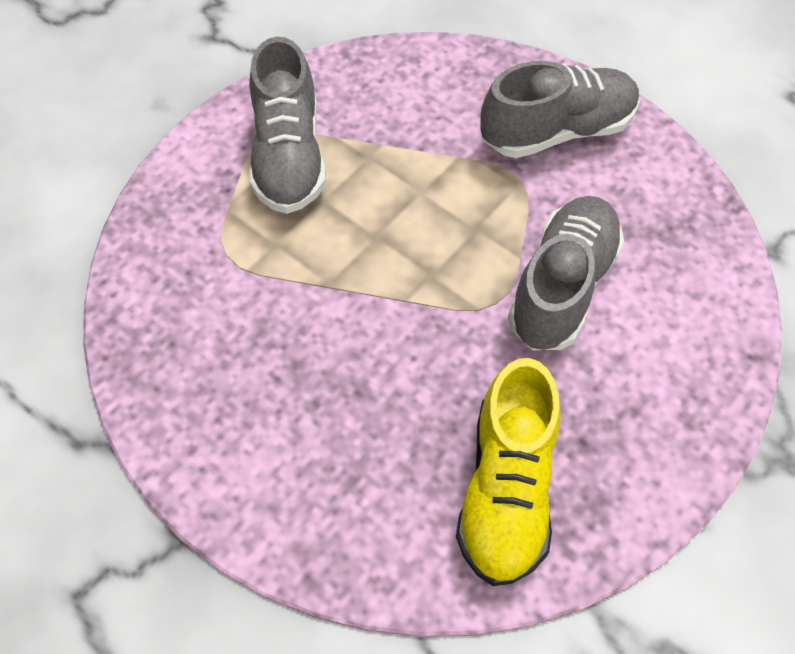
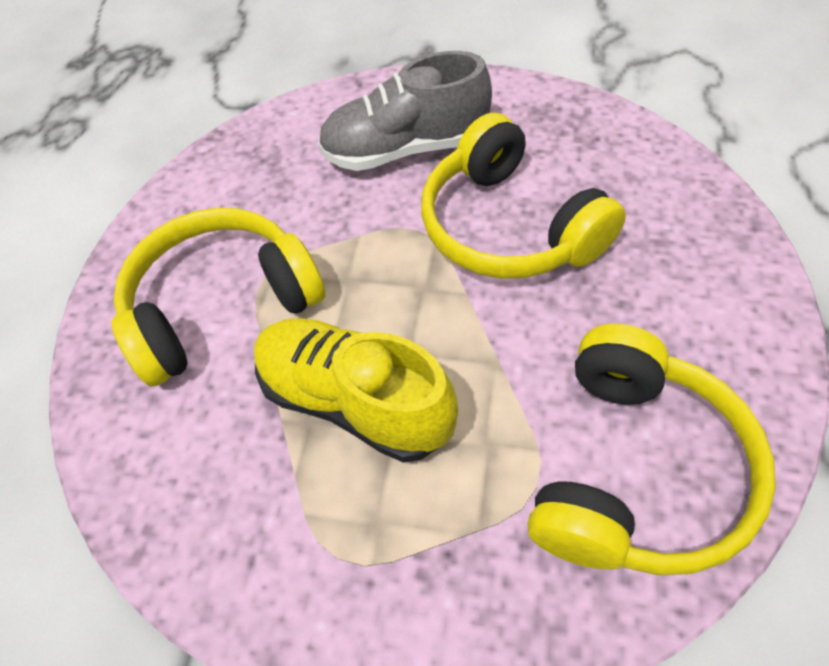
grey shoe: [249,37,326,214] [481,61,640,158] [508,196,624,350] = 3 -> [318,51,492,171] = 1
yellow headphones: none = 0 -> [111,208,325,387] [421,113,626,278] [527,324,776,575] = 3

